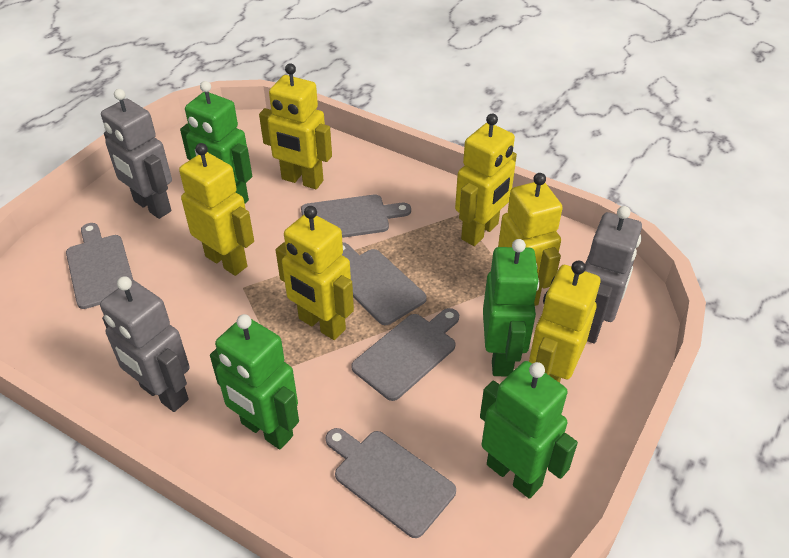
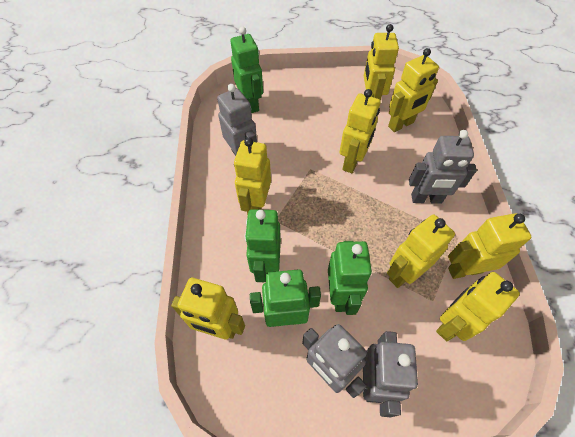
grey cutting board: [66,223,133,309] [301,195,411,238] [325,428,456,538] [342,242,427,325] [351,308,459,401] = 5 -> none = 0
grey robot: [100,276,189,412] [101,89,172,219] [585,206,642,343] = 3 -> [217,84,257,156] [302,324,367,398] [363,331,418,417] [409,130,477,204] = 4
yellow robot: [179,143,254,276] [259,63,332,189] [276,206,354,340] [455,114,517,246] [498,173,563,306] [529,261,600,383] = 6 -> [171,278,245,339] [234,138,271,215] [339,89,381,173] [364,24,399,101] [387,215,455,288] [388,48,439,132] [436,272,520,341] [448,213,531,279] = 8

